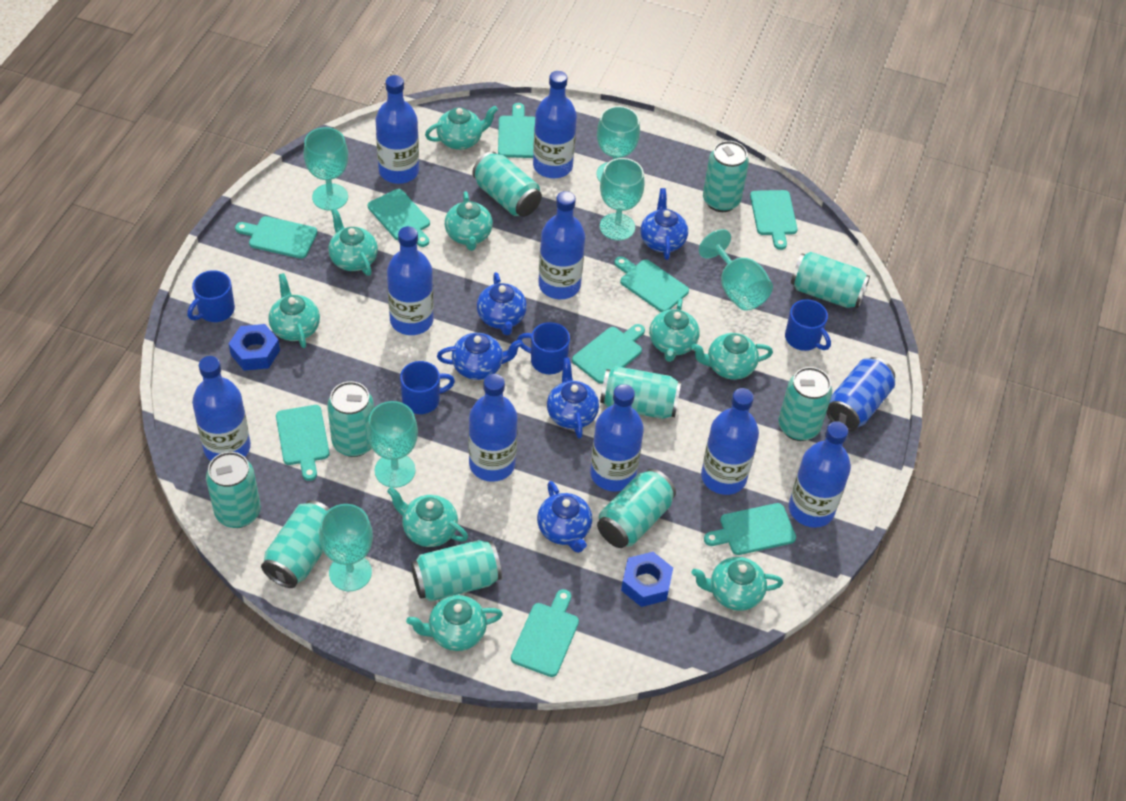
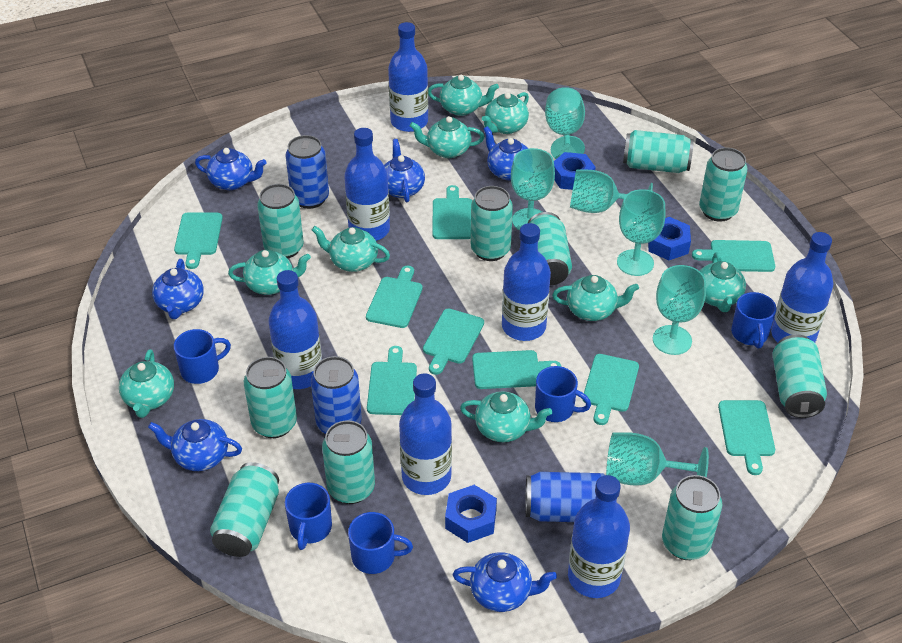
blue bottle: [192,356,251,461] [375,75,419,184] [387,226,434,335] [469,374,518,482] [533,71,577,178] [538,191,585,299] [590,384,644,492] [701,388,759,495] [789,421,851,528] = 9 -> [268,270,322,389] [344,128,390,241] [388,22,428,132] [399,373,452,495] [502,223,551,341] [568,475,630,598] [771,232,833,342] = 7
blue can: [826,357,895,431] = 1 -> [285,135,329,209] [311,356,362,434] [525,472,605,522] = 3
blue mug: [187,270,235,322] [400,361,455,414] [517,322,570,374] [785,299,831,351] = 4 -> [174,329,231,384] [285,483,332,550] [348,512,413,574] [535,366,591,422] [731,292,777,349] = 5
blue nut: [229,324,280,371] [621,552,673,607] = 2 -> [445,485,497,543] [554,152,596,190] [648,217,691,260] = 3
blue teapot: [437,333,523,380] [477,272,527,335] [537,481,592,553] [547,357,599,439] [641,188,688,260] = 5 -> [148,419,242,471] [152,259,204,319] [195,148,267,190] [384,139,425,203] [453,552,557,612] [484,126,528,180] = 6

